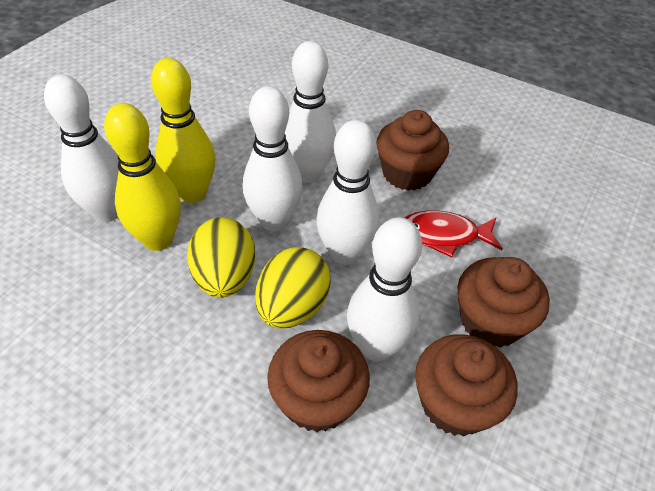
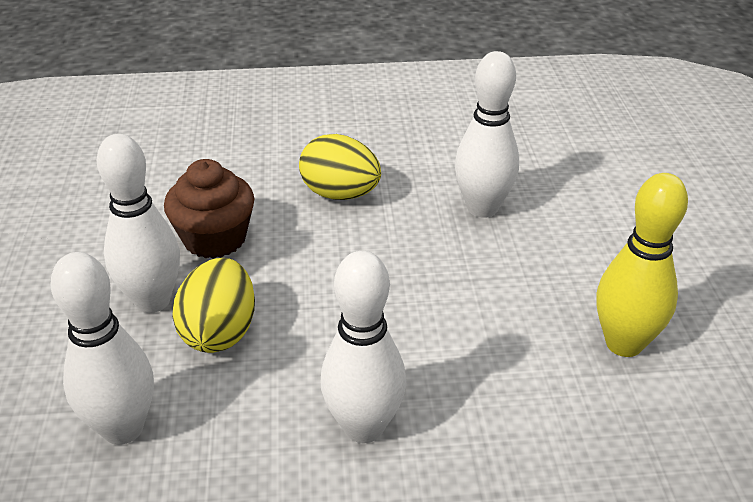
brown cupcake: [267,330,370,432] [376,110,449,191] [415,334,518,436] [458,257,550,348] = 4 -> [164,159,254,259] = 1
red fish: [405,211,503,257] = 1 -> none = 0
white bowling pin: [44,75,119,222] [243,86,303,231] [285,41,336,183] [316,120,379,265] [347,217,422,361] = 5 -> [50,252,154,445] [97,134,180,313] [321,251,406,443] [455,51,519,218] = 4
yellow bowling pin: [104,103,181,251] [151,58,216,203] = 2 -> [596,173,688,357] = 1

